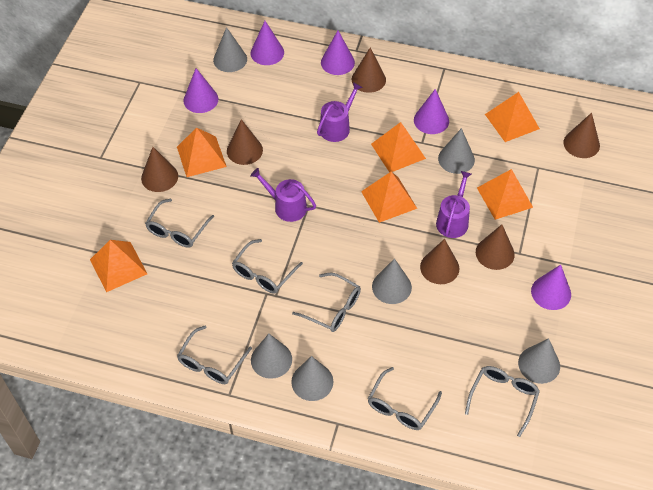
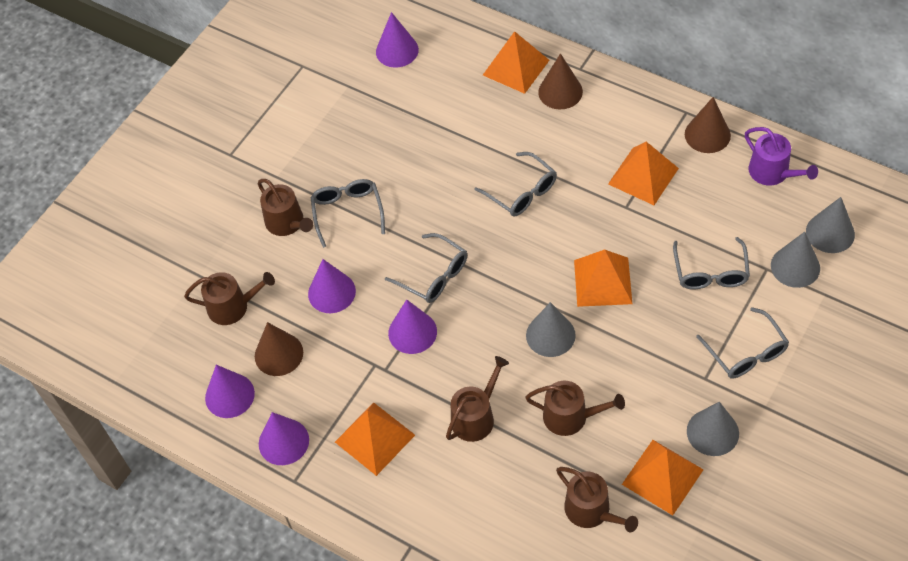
brown cone: [141,147,178,192] [227,119,263,165] [352,48,386,93] [420,239,459,284] [476,224,515,270] [563,113,600,158] = 6 -> [255,322,303,376] [538,53,583,109] [685,97,731,153] = 3
brown watering can: none = 0 -> [184,272,275,325] [258,179,313,236] [446,356,509,442] [525,381,625,436] [556,467,638,532] = 5
grey cone: [213,27,247,72] [251,334,292,379] [291,356,333,401] [372,258,412,304] [438,128,475,174] [518,338,560,384] = 6 -> [526,302,576,357] [687,402,739,456] [771,232,820,288] [806,197,855,253] = 4
grey glasses: [145,198,214,248] [177,326,252,384] [232,239,303,293] [292,273,361,332] [368,367,442,430] [465,366,540,437] = 6 -> [310,179,385,248] [385,233,467,303] [474,152,557,217] [673,237,750,289] [696,307,789,378] = 5
orange pyramid: [90,240,147,292] [177,128,227,177] [361,172,417,223] [371,122,426,172] [477,169,533,220] [485,92,540,142] = 6 -> [335,402,415,476] [483,31,550,94] [574,249,632,307] [608,142,679,205] [622,440,704,515] = 5
purple watering can: [250,168,316,222] [317,82,362,142] [436,171,471,238] = 3 -> [745,127,818,186] = 1

